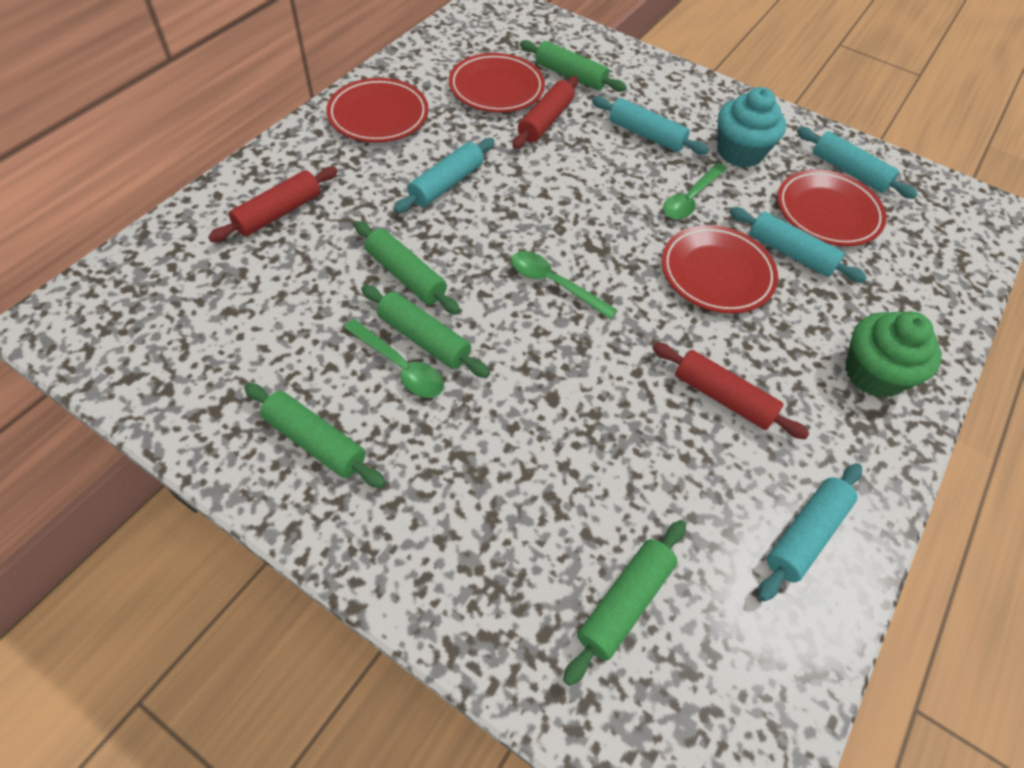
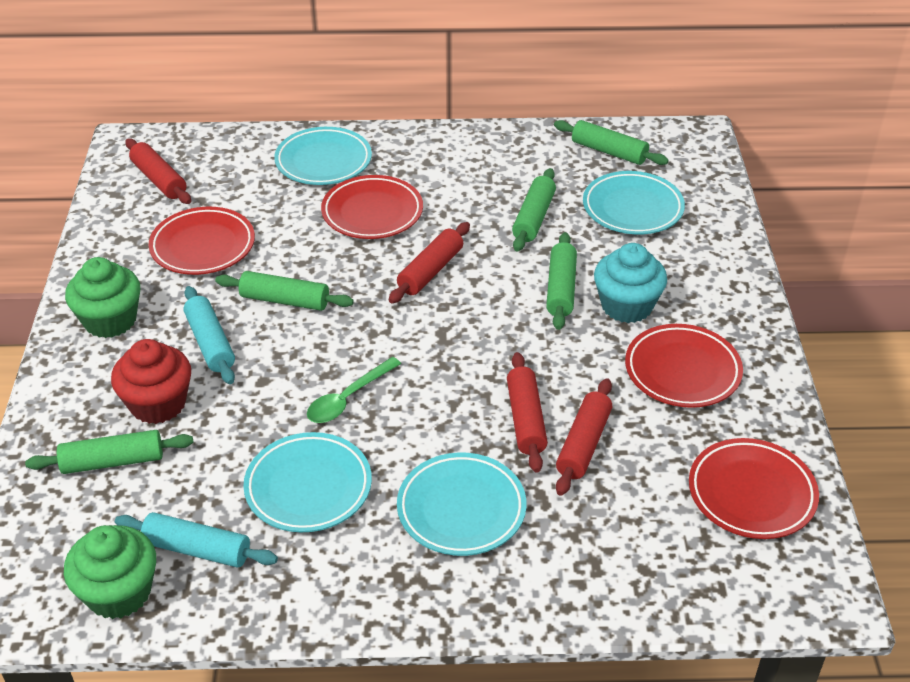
green cupcake: [845,311,941,398] = 1 -> [64,525,156,619] [65,257,140,338] = 2
green spoon: [344,319,444,398] [511,251,617,319] [663,163,727,220] = 3 -> [307,357,401,423] = 1
red cupcake: none = 0 -> [111,339,191,424] = 1
red rolling pin: [208,167,338,242] [512,76,578,149] [652,343,810,439] = 3 -> [125,138,191,204] [389,222,470,303] [507,352,548,473] [556,378,612,496] = 4
turquoise plate: none = 0 -> [243,432,372,532] [274,127,372,185] [397,453,527,556] [583,171,685,234] = 4
turquoise rolling pin: [394,138,495,213] [592,96,709,155] [729,207,867,283] [758,463,862,601] [797,127,918,199] = 5 -> [115,512,278,567] [184,286,235,384] = 2

